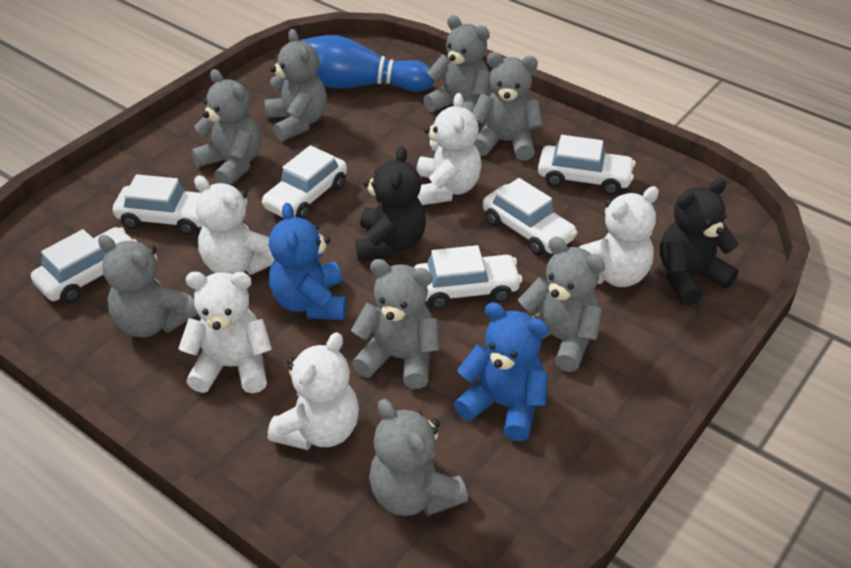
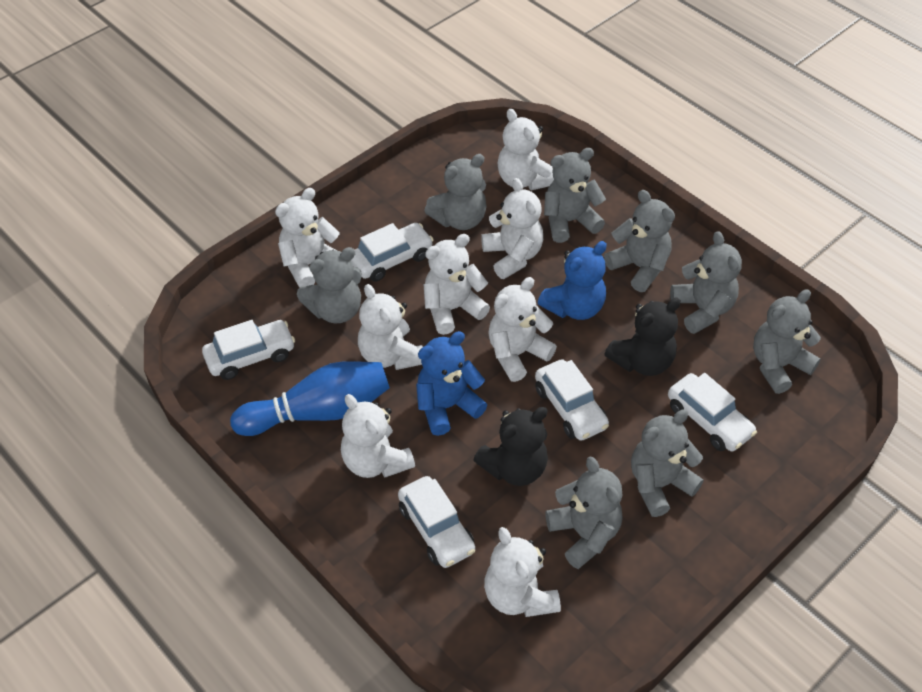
white car: [31,227,137,303] [113,174,203,235] [261,145,347,219] [414,245,523,309] [483,178,578,256] [538,135,636,195] = 6 -> [202,320,295,380] [351,223,434,282] [398,476,475,568] [535,360,609,440] [668,373,757,451] = 5
white teddy bear: [178,271,272,393] [194,176,274,275] [268,332,359,450] [417,93,482,205] [579,186,659,287] = 5 -> [275,188,340,287] [341,394,415,478] [358,284,423,370] [423,234,490,335] [481,178,543,279] [484,527,561,617] [488,277,557,382] [497,109,554,190] = 8

